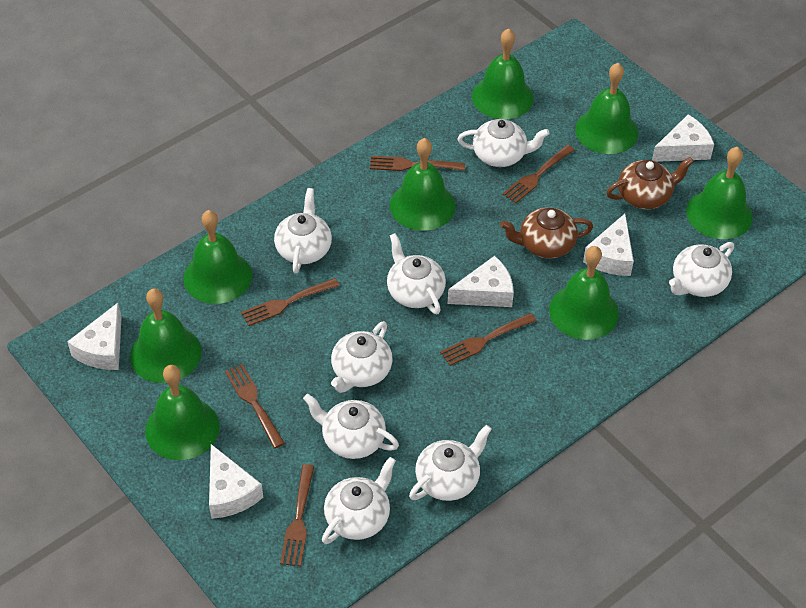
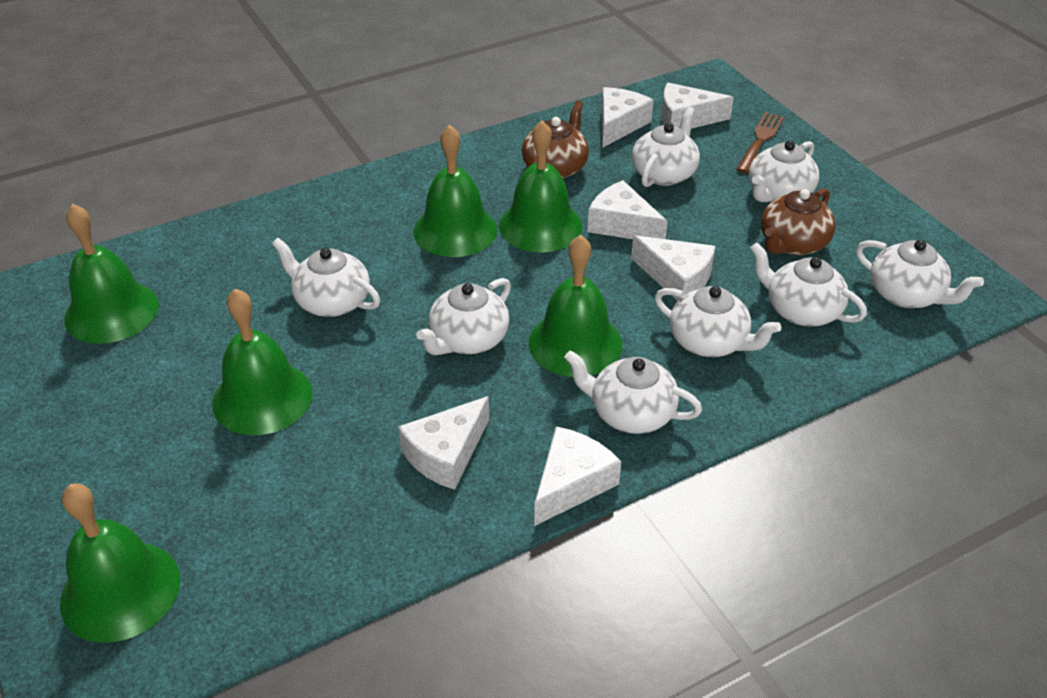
brown fork: [225,364,285,448] [241,278,340,326] [280,464,314,566] [370,156,465,171] [440,313,536,366] [503,145,574,203] = 6 -> [736,112,784,173] = 1
green bell: [130,288,202,383] [145,365,219,460] [184,210,252,304] [390,138,456,231] [472,28,534,119] [549,246,619,340] [575,63,638,154] [686,147,753,239] = 8 -> [60,483,180,643] [64,204,159,344] [212,289,313,435] [413,125,497,257] [499,121,582,253] [529,235,622,377] = 6
white cheese: [67,303,122,370] [209,444,263,519] [448,256,514,307] [583,214,634,276] [652,114,714,162] = 5 -> [398,396,489,490] [534,426,621,526] [587,180,668,239] [601,87,654,148] [631,235,716,301] [661,83,734,129] = 6

